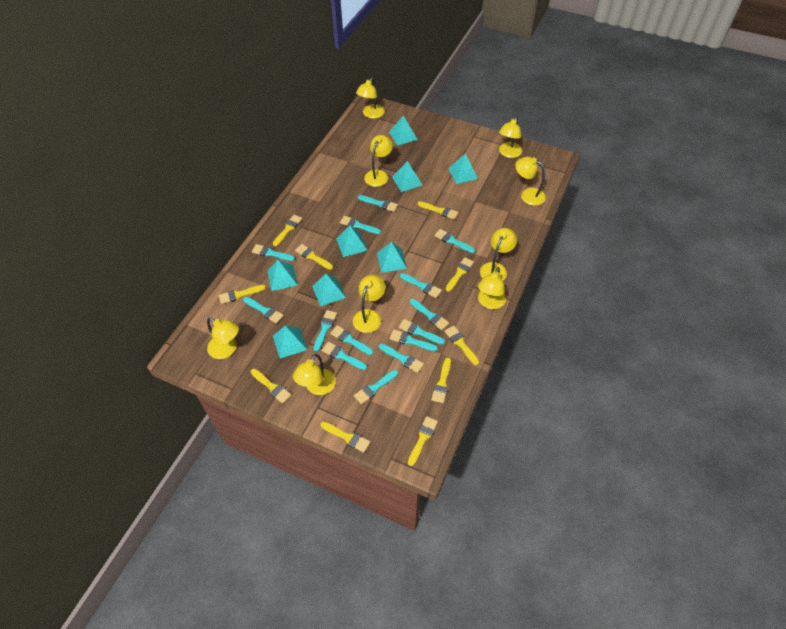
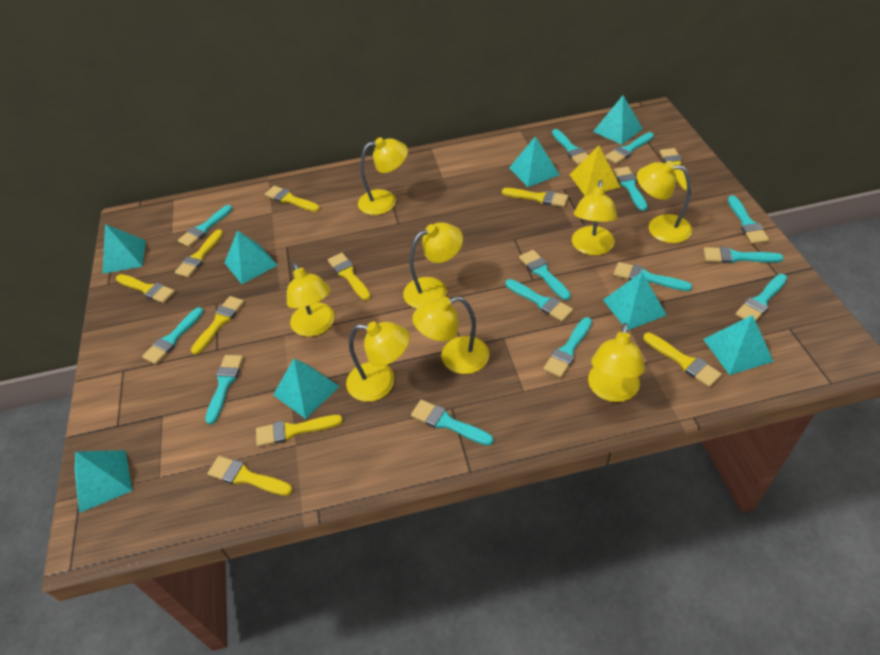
yellow lamp: [207,318,239,359] [293,354,336,395] [353,274,385,333] [356,77,385,119] [364,135,393,187] [478,267,506,309] [480,228,517,280] [499,116,522,158] [516,157,546,206] = 9 -> [287,262,335,337] [346,321,410,402] [358,137,408,215] [403,222,463,309] [412,296,489,374] [572,180,617,255] [588,323,645,402] [637,161,692,243] = 8
yellow pyramid: none = 0 -> [569,146,620,196] = 1

